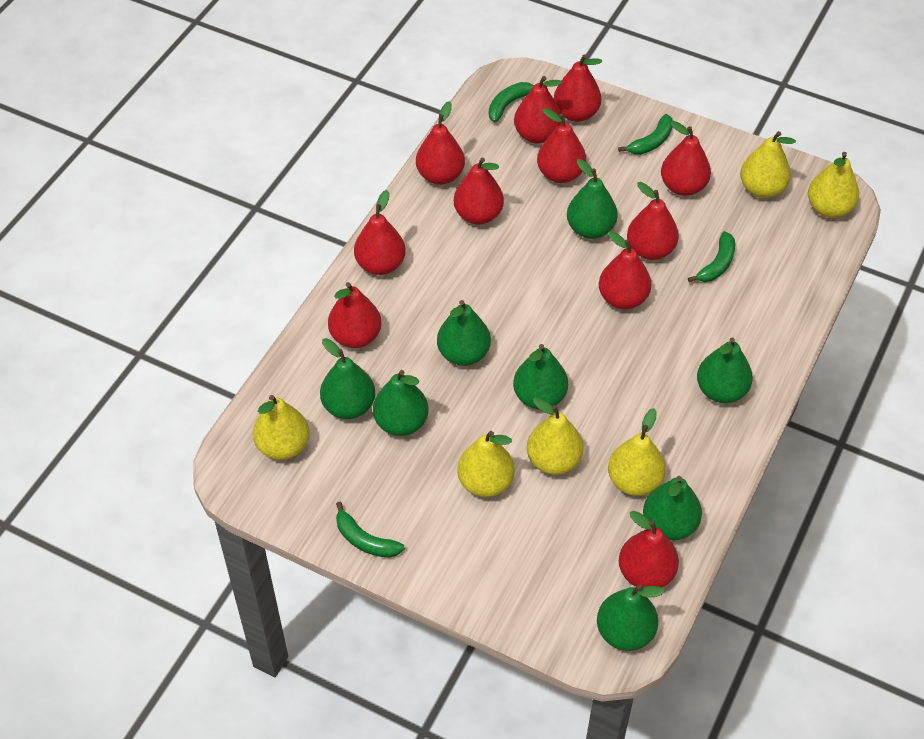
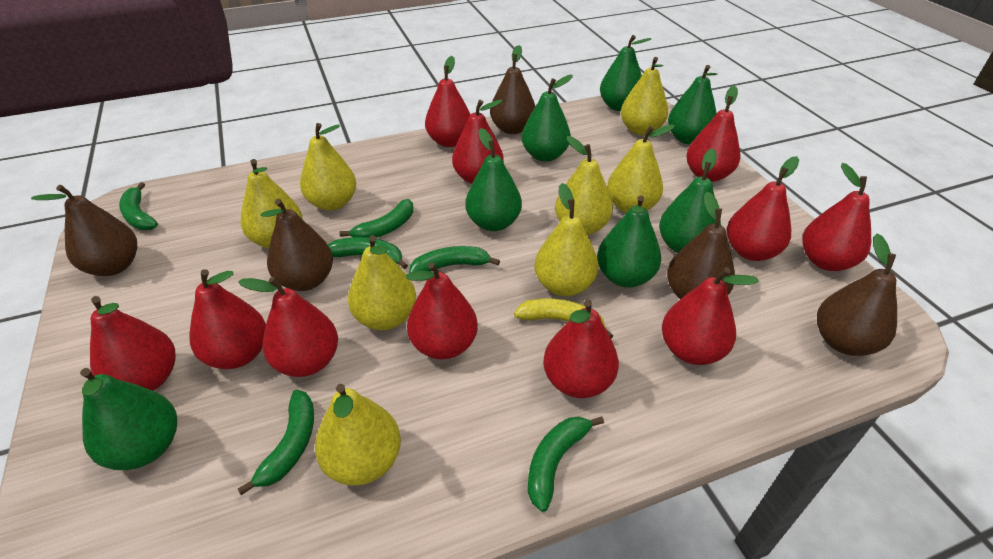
brown pear: none = 0 -> [31,185,137,276] [260,199,333,291] [490,45,535,134] [667,191,735,299] [817,234,897,356] = 5
green banana: [336,502,405,558] [489,82,534,122] [618,114,673,155] [688,231,735,282] = 4 -> [119,182,158,230] [238,390,314,495] [328,237,408,269] [340,199,413,238] [409,246,500,273] [528,417,604,512] = 6
green pear: [320,338,375,419] [373,370,428,436] [437,300,491,366] [513,344,568,410] [567,159,618,239] [597,584,664,651] [643,476,702,540] [697,338,753,403] = 8 -> [80,368,177,470] [465,128,522,231] [522,75,573,162] [597,195,661,288] [600,35,651,111] [659,148,721,253] [668,65,717,144] = 7
yellow banana: none = 0 -> [514,298,613,338] = 1
yellow pear: [253,395,310,460] [457,431,515,497] [527,397,583,475] [608,408,666,496] [740,131,796,198] [808,152,859,218] = 6 -> [241,159,303,248] [300,123,356,211] [315,384,401,486] [348,235,416,330] [534,183,598,296] [555,136,613,235] [607,125,675,213] [621,57,668,135] = 8

